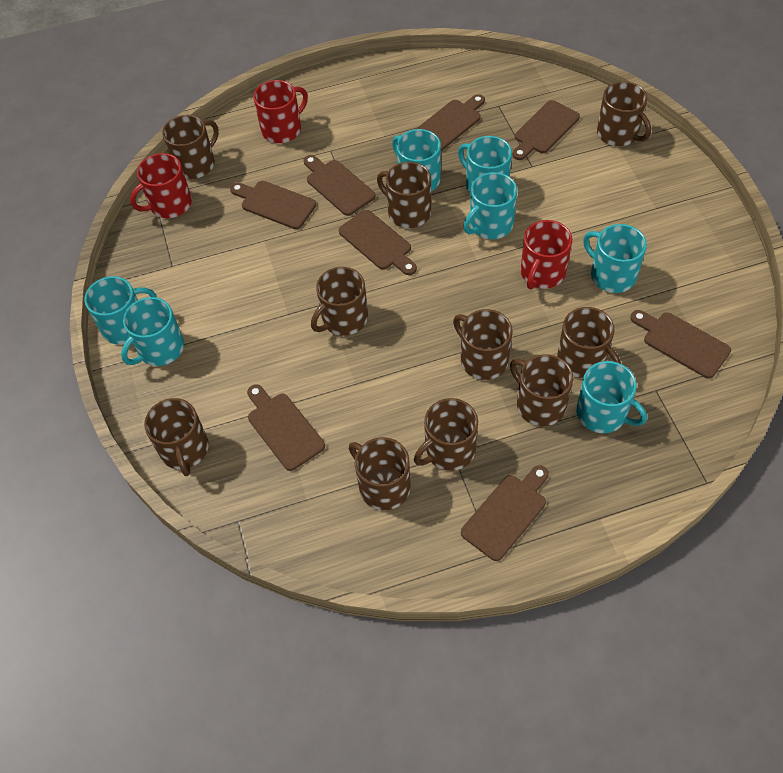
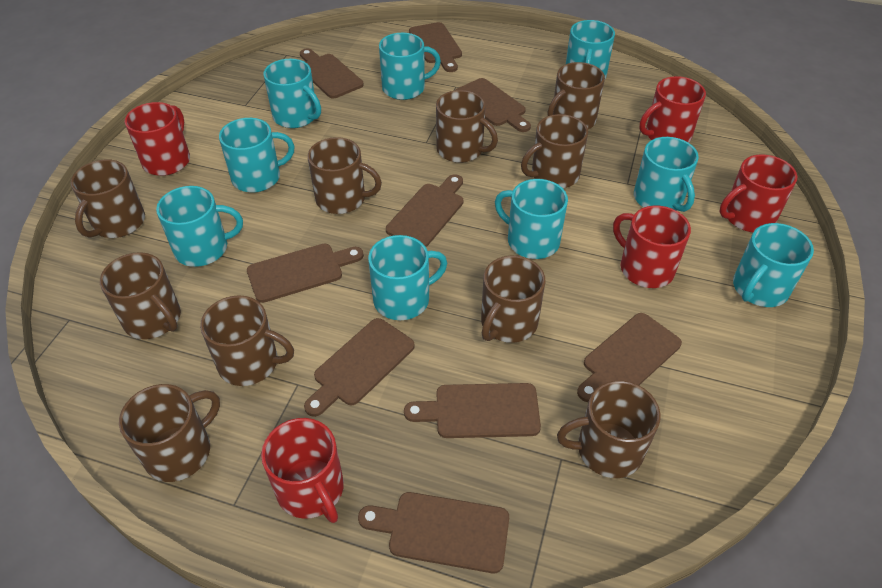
brown cutting board: [230,181,316,229] [247,384,325,471] [304,155,376,216] [339,210,417,275] [416,94,485,151] [461,465,549,561] [512,100,580,160] [630,310,731,378] = 8 -> [247,244,364,303] [300,48,364,98] [304,318,415,417] [358,492,509,573] [386,174,463,247] [404,383,541,438] [409,22,462,72] [455,78,531,132] [577,313,682,402] = 9
red mug: [130,153,192,218] [253,80,308,143] [521,220,572,289] = 3 -> [125,102,190,176] [261,418,344,523] [613,206,691,288] [640,76,706,143] [719,154,797,232] = 5
turquoise mug: [84,276,157,345] [121,297,184,366] [392,129,441,191] [458,136,512,196] [463,172,517,239] [576,361,647,433] [583,224,647,293] = 7 -> [156,186,243,267] [219,118,295,192] [263,59,321,128] [368,235,447,320] [379,33,441,100] [495,179,568,259] [566,20,615,79] [634,137,699,212] [733,223,814,307] = 9

